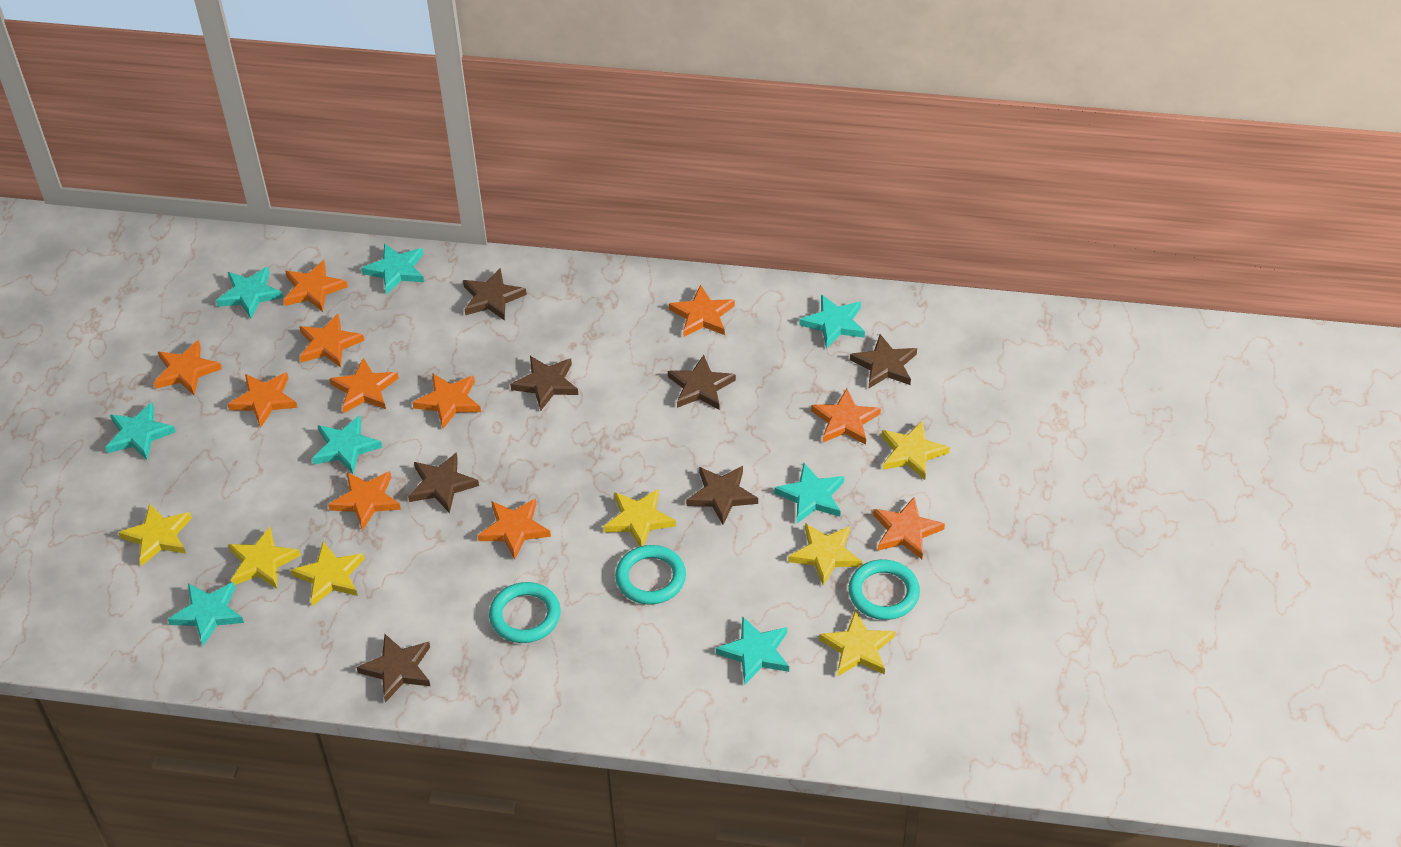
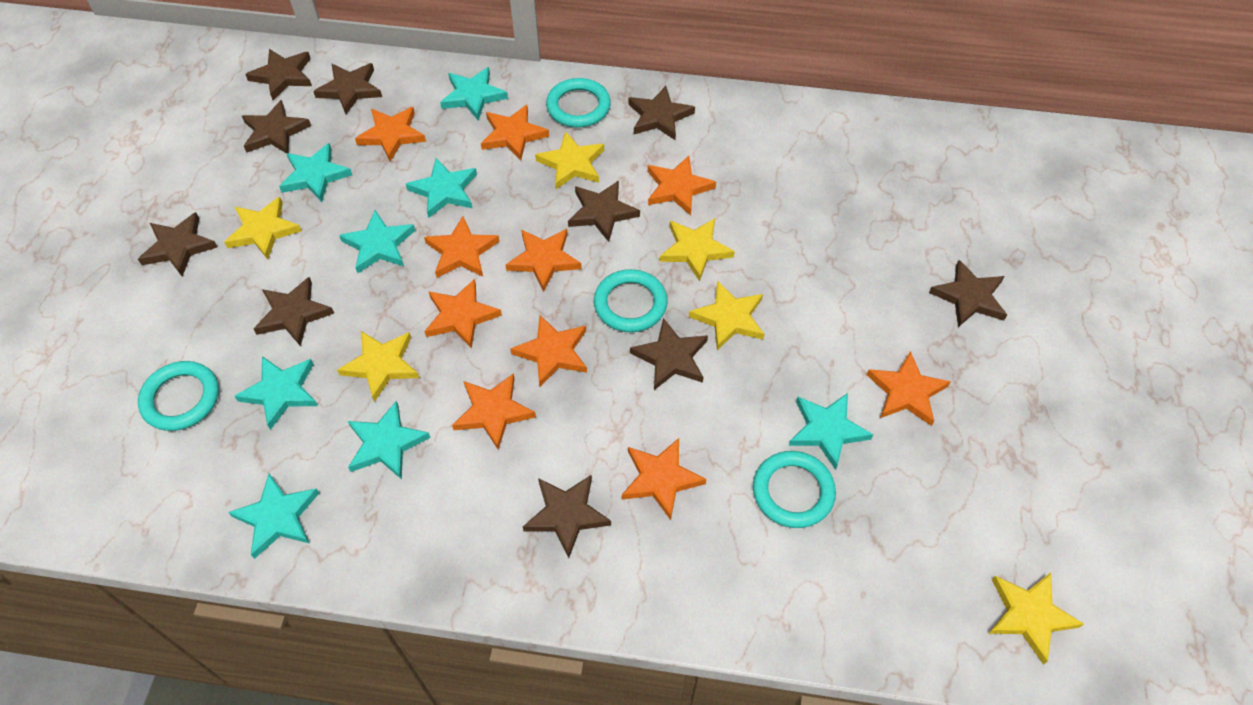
brown star: [356,634,430,702] [408,452,479,513] [463,268,527,321] [510,356,578,411] [668,355,736,410] [686,466,758,525] [850,334,917,389] = 7 -> [138,212,217,276] [242,100,311,153] [245,49,312,100] [254,277,334,347] [313,63,382,114] [523,475,611,558] [568,180,640,242] [628,86,695,140] [630,318,708,390] [929,260,1007,327] = 10
orange star: [154,340,222,395] [227,372,298,427] [283,260,348,312] [299,314,364,368] [328,471,401,531] [330,357,399,413] [412,373,481,429] [477,498,551,559] [669,285,735,337] [811,389,881,445] [873,497,945,559] = 11 -> [355,107,426,162] [424,216,500,278] [425,279,502,349] [452,373,536,450] [481,105,549,161] [506,229,582,292] [510,315,587,387] [622,438,707,520] [648,156,716,216] [867,351,951,426] = 10
turquoise ring: [489,582,561,643] [615,545,686,605] [848,560,920,620] = 3 -> [138,361,219,431] [546,78,611,128] [594,269,668,332] [753,451,836,528] = 4
yellow star: [118,504,192,566] [228,527,301,589] [291,542,365,606] [603,488,676,547] [788,523,862,586] [819,610,895,677] [881,420,950,480] = 7 -> [224,197,302,260] [337,331,419,402] [535,131,604,189] [659,218,735,281] [689,281,764,350] [988,572,1084,665] = 6

